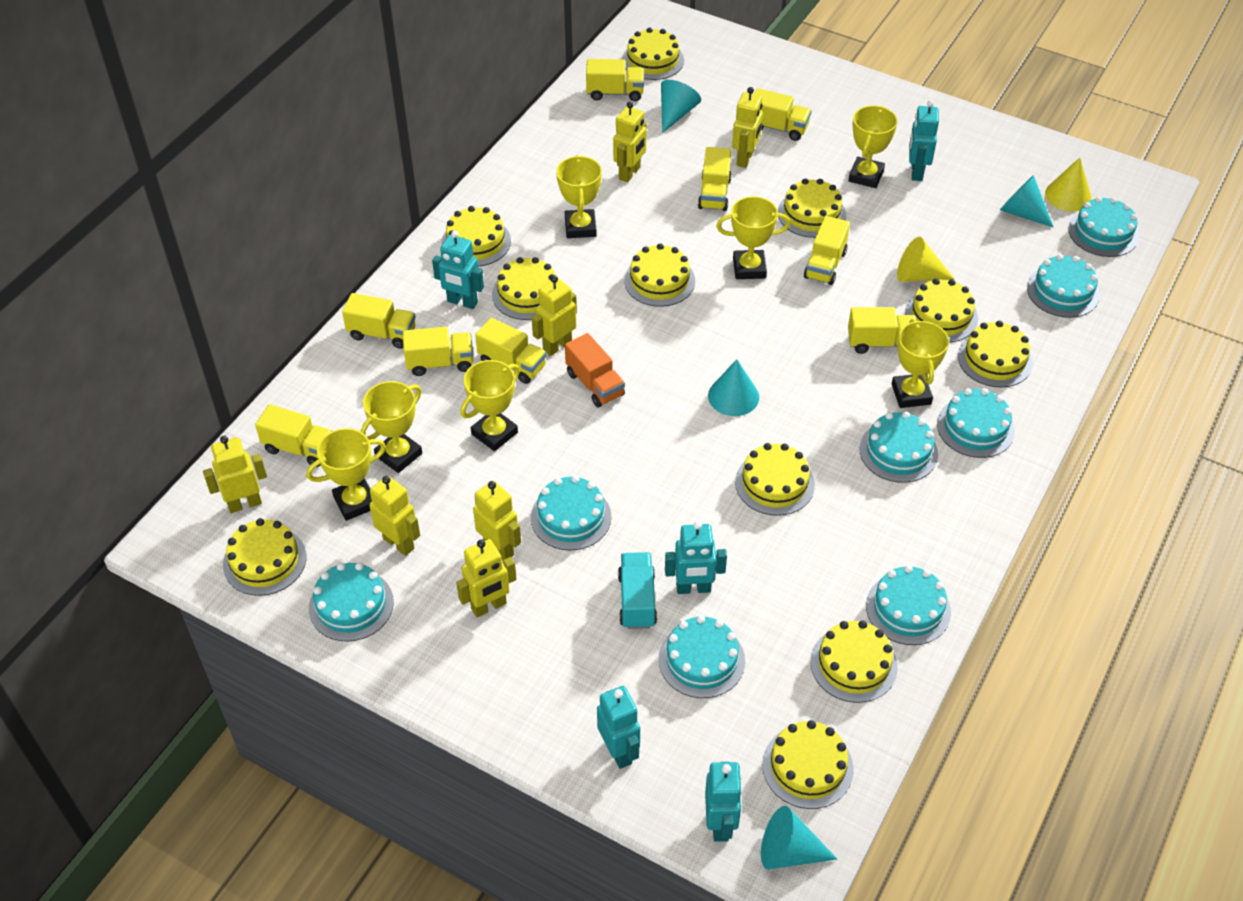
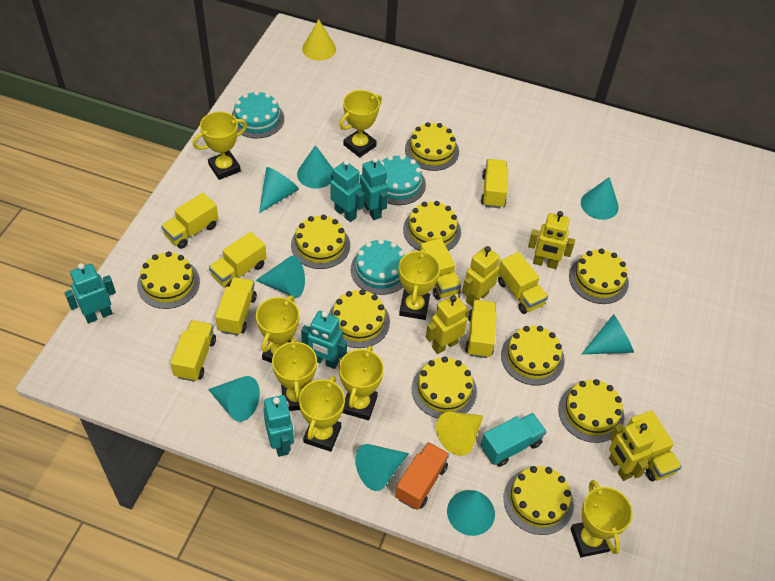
turquoise cake: [309,562,394,641] [531,475,612,551] [659,615,745,698] [859,412,938,483] [866,565,951,645] [937,388,1015,458] [1027,254,1100,318] [1068,197,1139,257] = 8 -> [231,91,284,138] [351,239,405,295] [380,155,426,205] = 3
turquoise cone: [661,80,701,133] [708,359,759,416] [761,806,837,869] [1000,175,1054,228] = 4 -> [208,376,260,422] [255,256,305,298] [259,167,299,213] [297,145,333,189] [356,444,409,491] [447,490,495,536] [581,177,619,220] [582,314,634,354] = 8
yellow cake: [223,518,306,596] [441,206,511,267] [492,257,556,320] [622,27,684,80] [624,243,695,307] [735,443,815,516] [762,720,854,809] [778,179,846,238] [811,620,898,703] [905,278,978,343] [958,321,1033,387] = 11 -> [137,251,200,309] [291,215,350,269] [329,289,390,348] [403,201,461,251] [405,122,459,171] [411,356,477,418] [501,326,565,385] [503,466,574,535] [558,379,624,443] [569,248,629,304] = 10
yellow robot: [203,436,267,513] [369,476,420,556] [456,539,517,617] [473,481,521,560] [532,275,577,356] [613,101,647,182] [732,87,763,168] = 7 -> [426,295,469,354] [462,246,500,306] [528,211,575,269] [609,420,655,481] = 4
yellow trophy: [306,428,386,521] [360,381,422,473] [460,360,520,451] [556,155,602,238] [716,196,790,279] [848,105,898,188] [892,319,949,408] = 7 -> [193,112,247,180] [256,296,300,363] [272,337,317,411] [299,376,345,452] [339,90,382,158] [339,346,384,420] [399,249,440,320] [570,480,633,557] = 8

